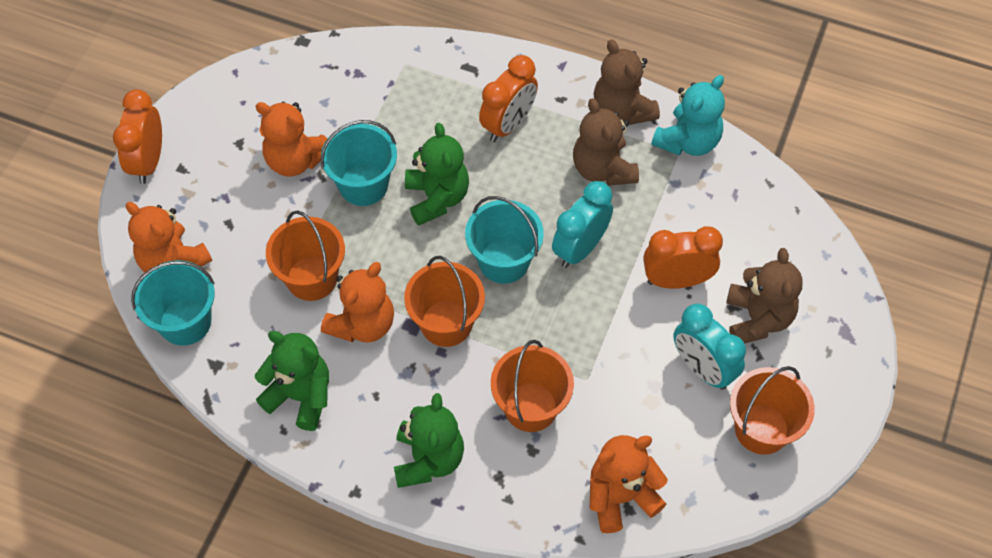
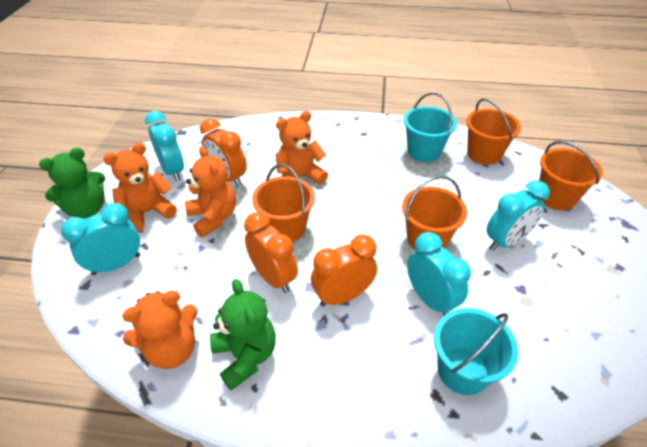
brown teddy bear: [573,98,639,186] [594,39,660,125] [726,248,803,344] = 3 -> none = 0
green teddy bear: [255,331,329,431] [394,393,464,488] [405,123,469,226] = 3 -> [39,148,105,218] [210,279,276,390] = 2
turquoise bucket: [131,260,215,346] [321,120,397,206] [465,196,544,284] = 3 -> [404,92,457,162] [434,308,518,395] = 2
turquoise clock: [552,181,613,268] [673,304,746,390] = 2 -> [61,203,140,275] [145,111,184,181] [407,232,471,316] [487,181,550,251] = 4
turquoise teddy bear: [651,75,725,156] = 1 -> none = 0

